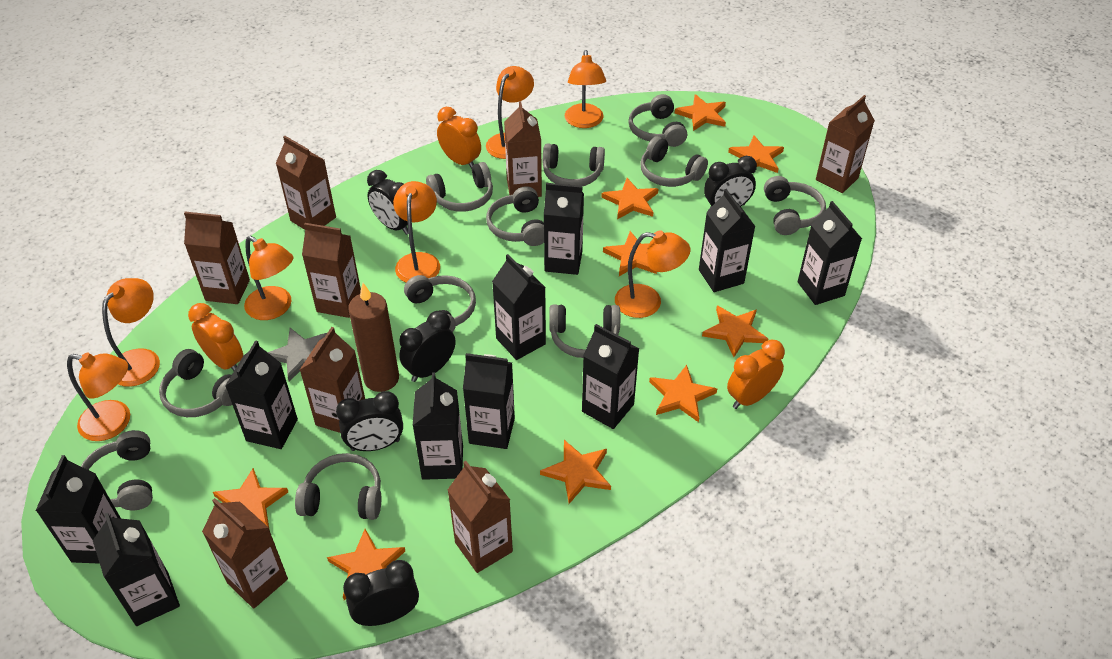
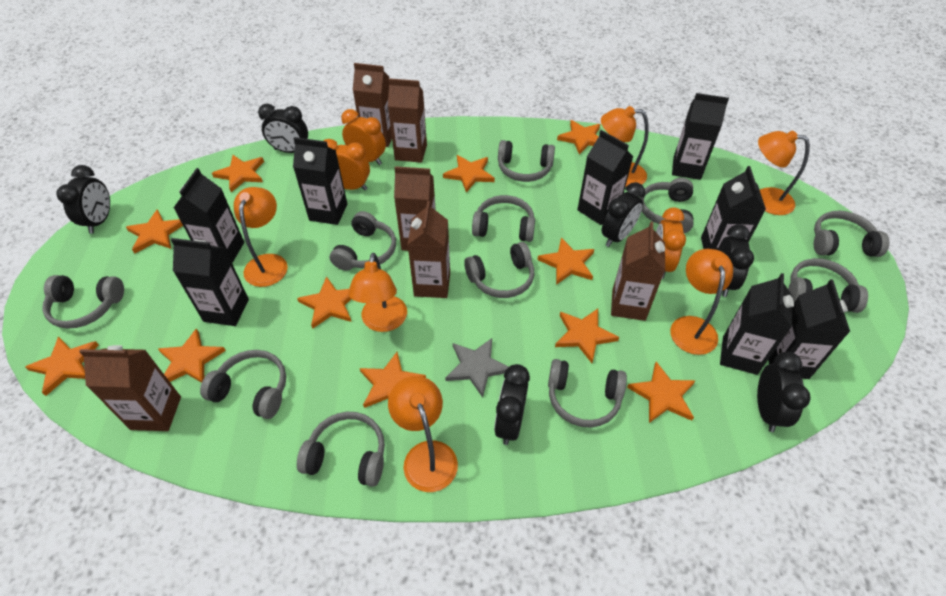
black carton: [36,455,121,564] [93,513,180,626] [225,340,298,449] [413,373,463,480] [463,353,515,449] [492,254,546,360] [544,183,584,275] [582,324,640,429] [699,189,756,292] [798,201,862,305] = 10 -> [171,238,249,326] [174,168,244,263] [293,137,347,225] [577,130,634,225] [672,93,729,180] [701,166,766,250] [720,273,794,375] [768,279,850,379] = 8
black clock: [336,391,403,451] [343,560,419,626] [367,170,408,235] [399,311,456,382] [704,156,757,209] = 5 -> [57,165,110,234] [258,104,308,153] [494,364,530,445] [602,182,645,247] [718,224,754,297] [757,352,811,432] = 6
brown candle: [348,283,399,392] = 1 -> none = 0
brown carton: [184,212,250,304] [202,498,288,608] [276,136,336,230] [300,327,365,433] [302,223,361,318] [447,461,513,573] [504,102,542,197] [816,95,875,193] = 8 -> [79,345,181,431] [353,63,392,147] [388,78,427,163] [394,166,436,251] [407,201,450,298] [611,222,665,321] = 6
orange lamp: [67,353,130,441] [102,278,160,387] [244,236,294,320] [393,181,440,282] [486,66,534,159] [565,50,606,128] [615,230,690,318] = 7 -> [234,187,288,287] [348,253,407,332] [388,376,458,492] [601,106,649,187] [670,249,733,355] [758,131,810,215] = 6
orange star: [213,468,288,527] [327,529,405,600] [540,440,611,504] [601,178,658,219] [603,231,657,276] [649,365,717,422] [675,94,726,131] [702,305,768,357] [728,135,784,173] = 9 -> [25,336,99,396] [126,209,183,254] [158,328,226,383] [212,155,264,192] [297,276,352,329] [360,352,426,408] [443,155,495,193] [537,238,594,285] [555,309,619,363] [557,120,600,155] [627,361,696,423] = 11

